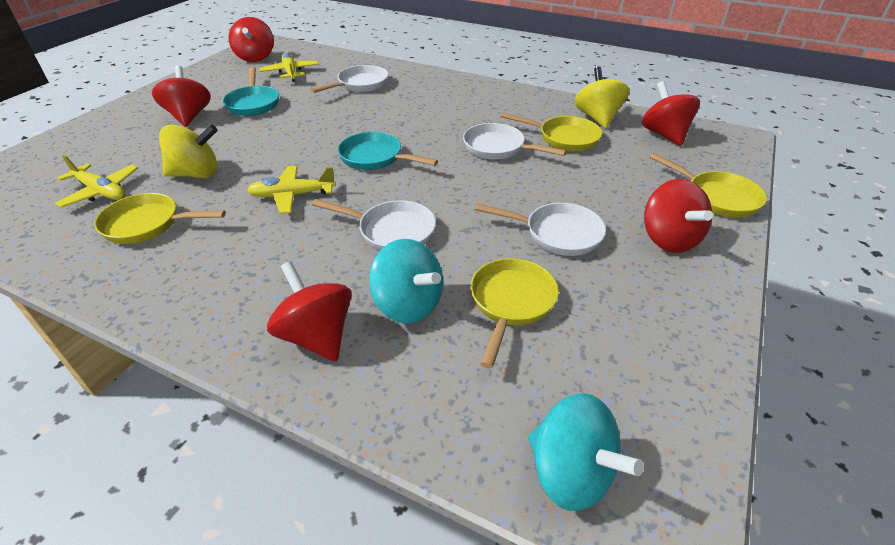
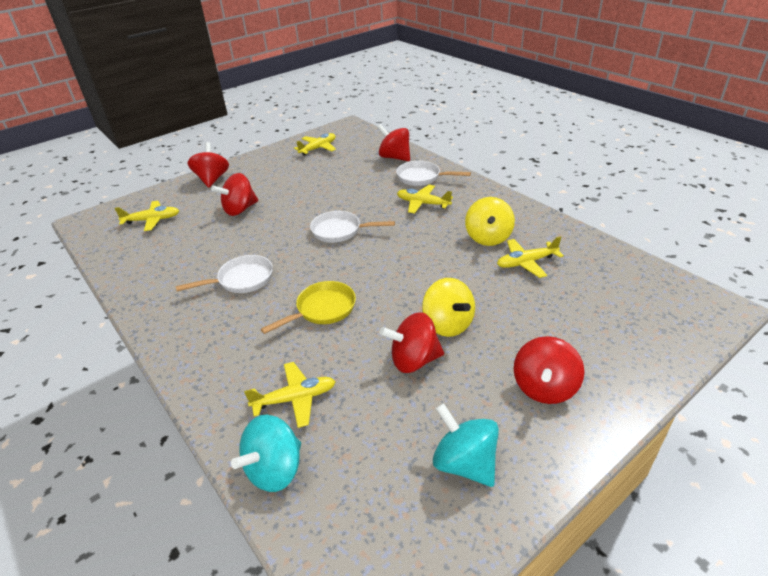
turquoise pan: [223,67,279,116] [338,132,438,170] = 2 -> none = 0
white pan: [310,65,388,93] [312,199,436,251] [463,123,567,160] [475,203,606,256] = 4 -> [175,255,273,293] [310,211,395,243] [396,161,471,186] = 3
yellow pan: [94,193,226,244] [470,258,559,368] [501,112,602,152] [649,153,767,218] = 4 -> [261,281,356,334] = 1
yellow plane: [55,155,138,208] [247,165,336,214] [259,53,319,82] = 3 -> [114,201,179,231] [244,362,336,428] [294,133,336,155] [397,185,453,214] [497,236,564,278] = 5

